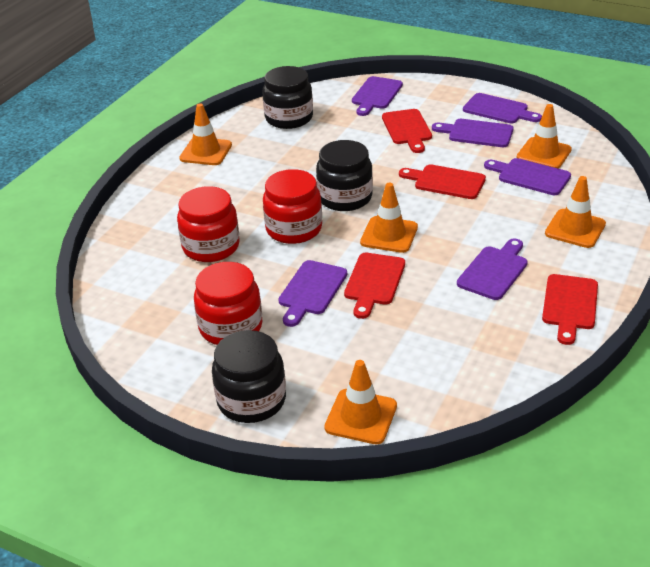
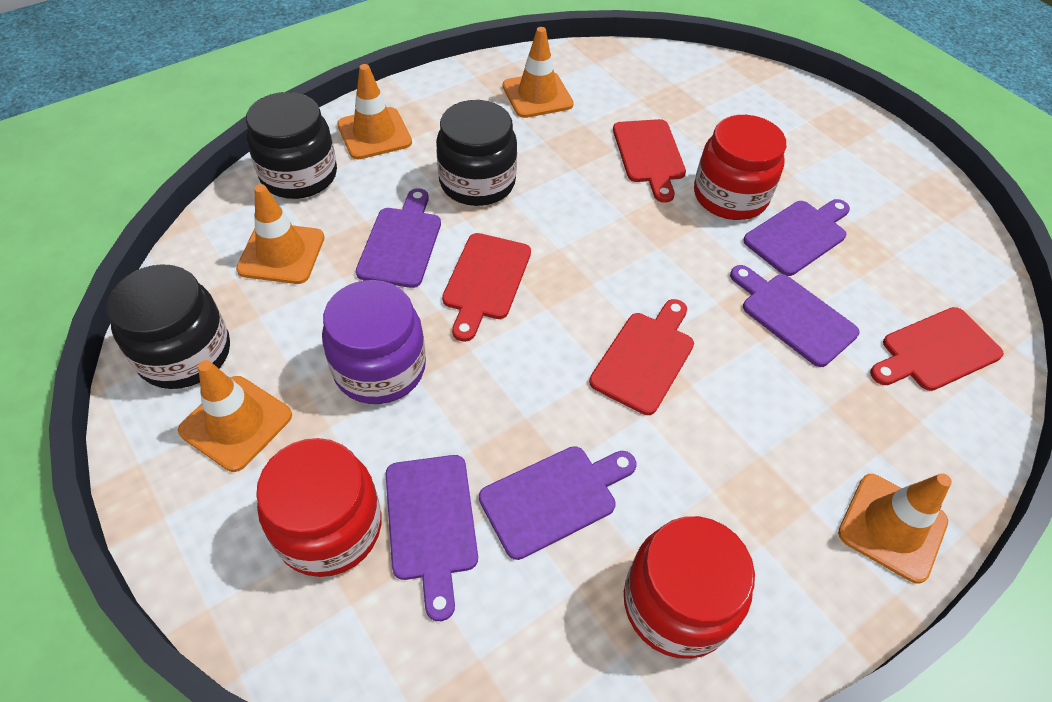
purple cutting board: [278,260,347,327] [352,76,403,116] [432,119,513,147] [457,238,528,300] [463,93,542,123] [484,158,571,195] = 6 -> [356,188,441,288] [386,455,478,621] [479,446,636,560] [730,265,860,367] [743,199,850,276] = 5
purple jar: none = 0 -> [322,280,426,404] = 1

